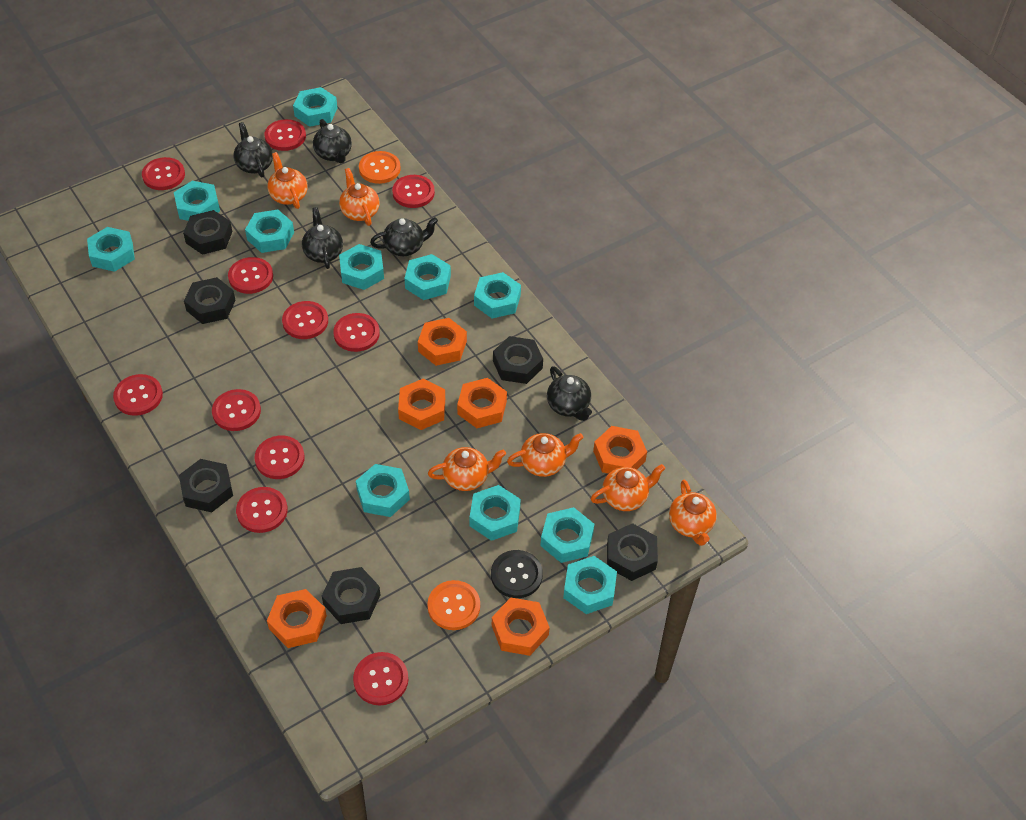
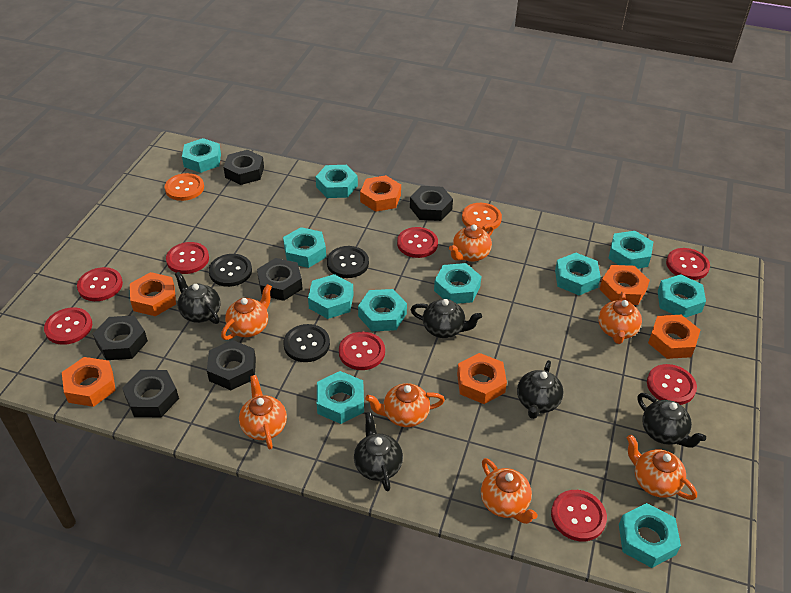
black button: [491,550,543,598] = 1 -> [209,254,252,287] [283,324,330,362] [327,246,369,278] = 3
orange teapot: [267,152,308,209] [339,168,379,226] [428,447,506,491] [507,433,584,477] [591,464,665,511] [669,480,717,546] = 6 -> [221,284,272,340] [239,375,287,449] [365,383,445,427] [449,224,494,262] [481,458,538,524] [598,292,642,344] [627,435,697,500] = 7
red button: [113,374,163,416] [142,157,185,190] [212,389,261,431] [228,257,273,294] [236,487,288,533] [254,435,305,479] [265,119,306,151] [282,301,328,339] [333,313,380,352] [353,652,408,705] [392,175,435,208] = 11 -> [44,307,92,345] [77,267,123,301] [166,242,209,274] [339,332,385,370] [397,227,438,258] [551,490,607,542] [647,364,697,405] [666,248,710,280] = 8

